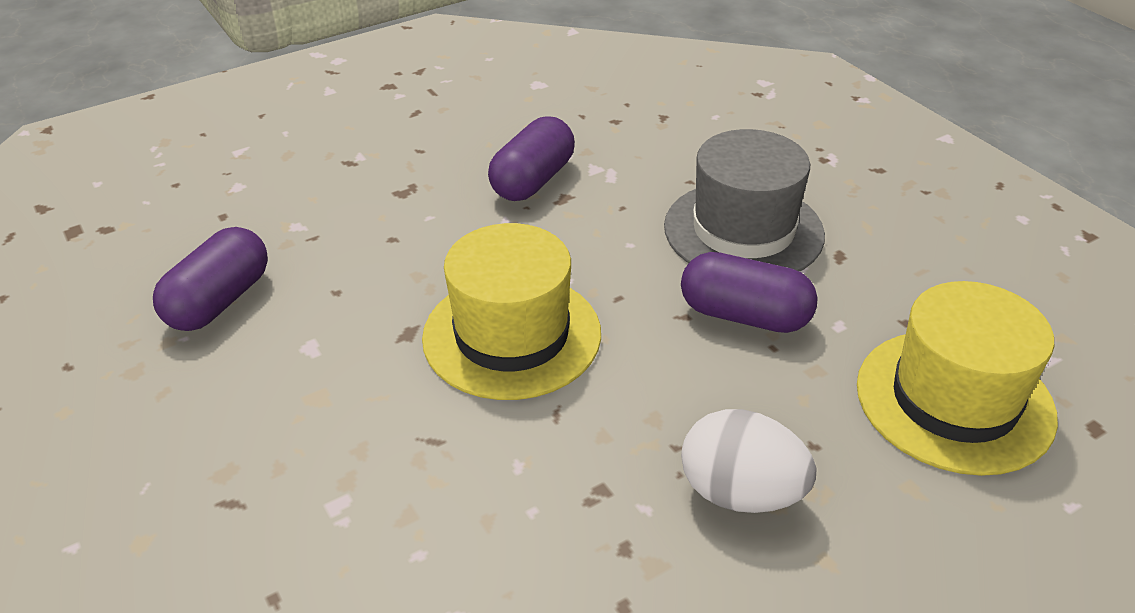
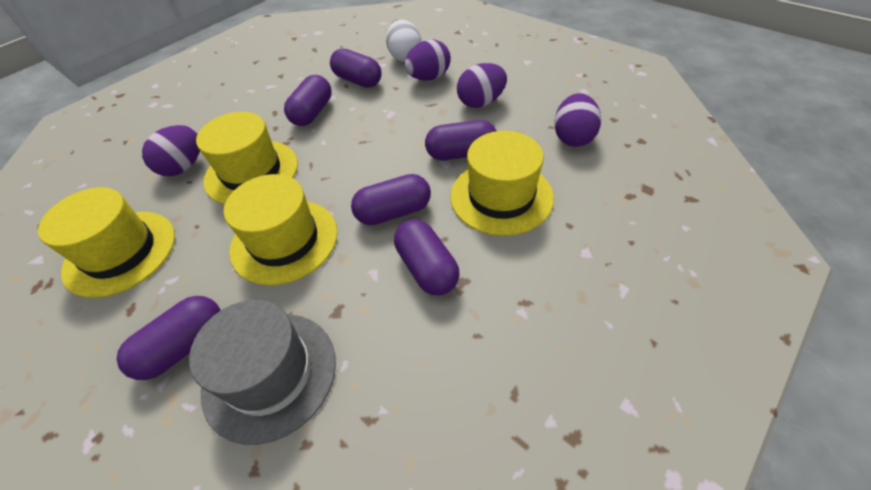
purple capsule: [153,227,268,331] [488,116,575,201] [681,252,818,333] = 3 -> [117,296,221,380] [284,75,332,126] [330,49,382,88] [351,174,431,225] [394,219,460,295] [425,120,496,160] = 6
purple egg: none = 0 -> [142,125,200,176] [405,39,451,80] [457,63,507,108] [554,93,601,147] = 4
yellow hat: [422,223,601,400] [857,281,1058,476] = 2 -> [38,187,175,298] [196,112,298,205] [224,174,338,286] [450,131,554,236] = 4

